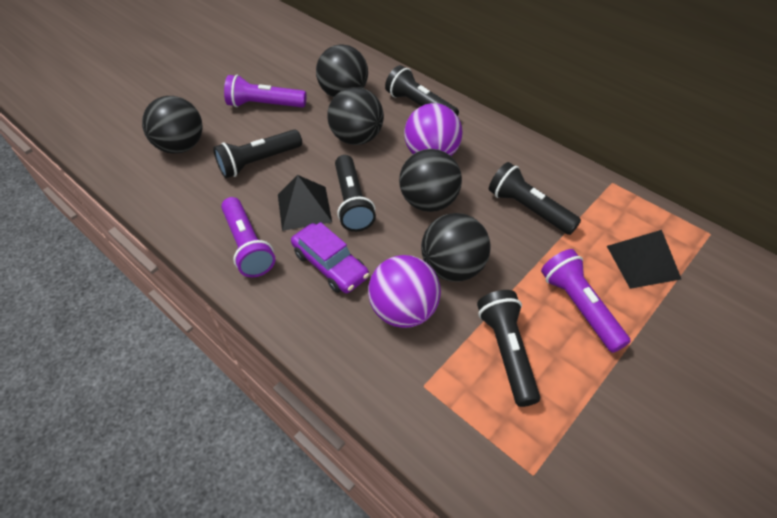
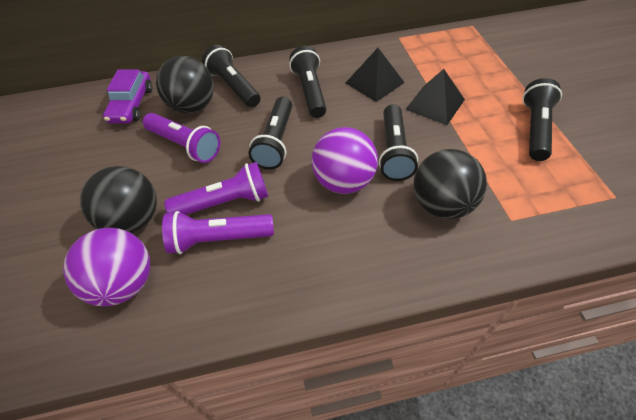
black ball: [142,96,203,154] [316,44,368,97] [327,87,384,145] [399,149,462,212] [421,213,491,282] = 5 -> [80,166,157,233] [156,56,214,114] [413,149,487,219] = 3

